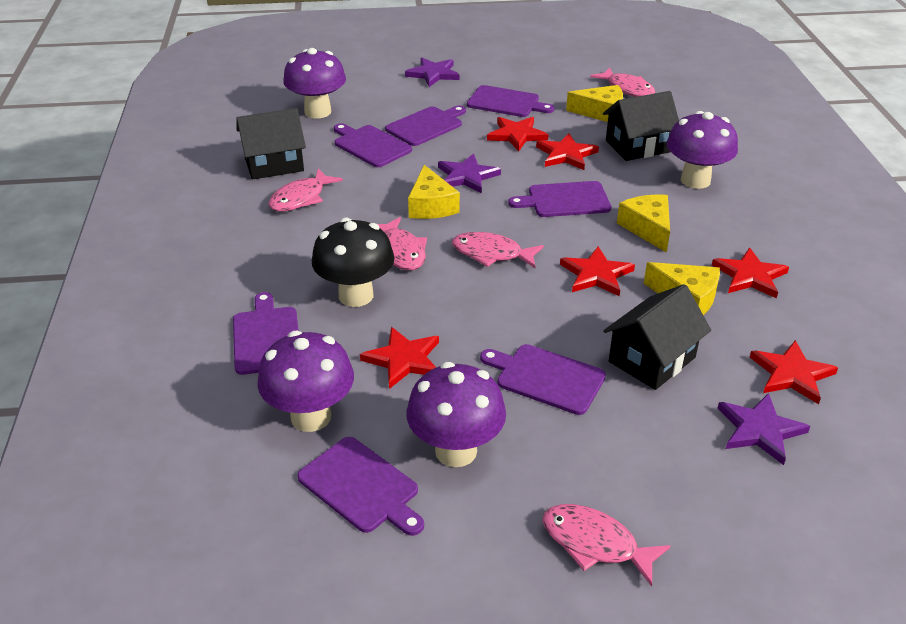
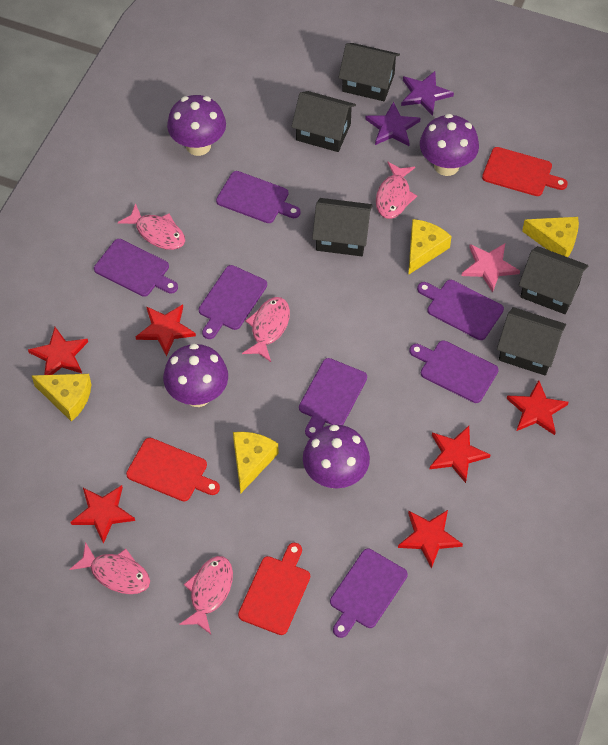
black house: [236,108,306,180] [603,91,679,161] [603,284,711,390] = 3 -> [291,91,356,152] [312,198,373,256] [338,43,400,101] [497,307,566,376] [519,246,588,314] = 5
black mushroom: [312,218,395,307] = 1 -> none = 0
pink star: none = 0 -> [462,244,520,293] = 1
purple star: [405,58,460,87] [438,154,501,193] [717,393,810,465] = 3 -> [365,102,420,146] [401,71,454,116] = 2
red cutting board: none = 0 -> [126,438,220,501] [238,543,310,635] [482,147,568,196] = 3

